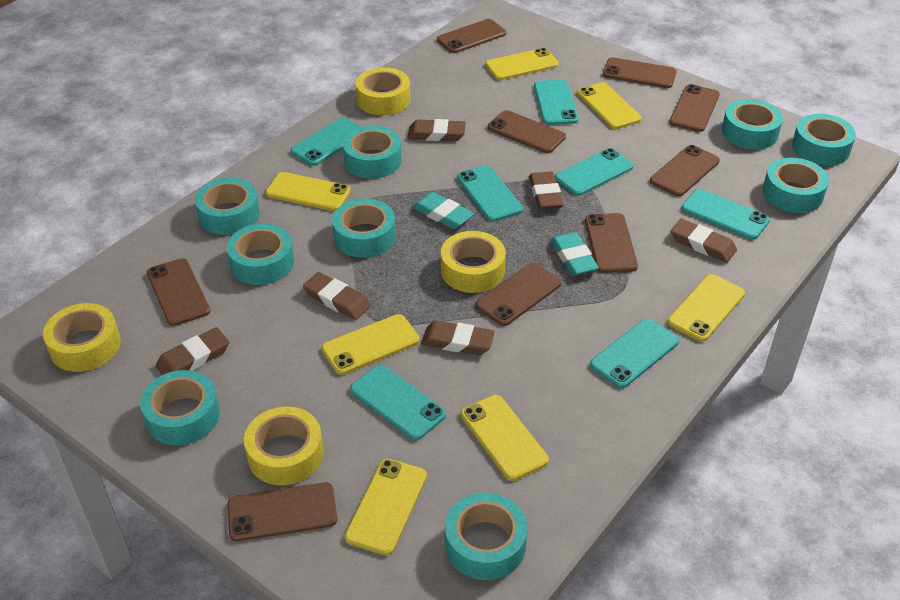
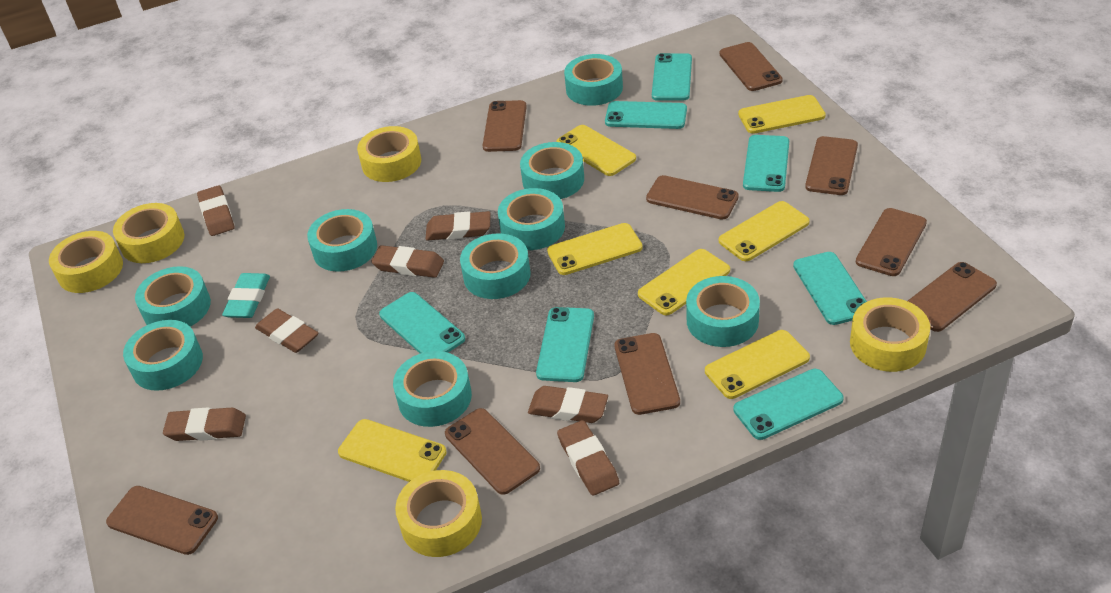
brown eraser: [156,327,229,375] [303,272,371,320] [407,119,466,141] [421,321,495,355] [529,172,564,209] [671,219,737,263] = 6 -> [163,407,246,441] [197,185,235,236] [255,308,319,353] [371,245,444,278] [426,211,490,241] [528,386,608,423] [557,420,619,496] = 7
turquoise eraser: [412,192,474,229] [551,232,599,276] = 2 -> [222,273,270,318] = 1
yellow tape: [43,303,121,372] [244,407,324,485] [356,67,410,115] [441,231,506,293] = 4 -> [49,231,123,293] [113,203,184,263] [357,126,421,182] [395,470,482,557] [850,297,930,372] = 5

